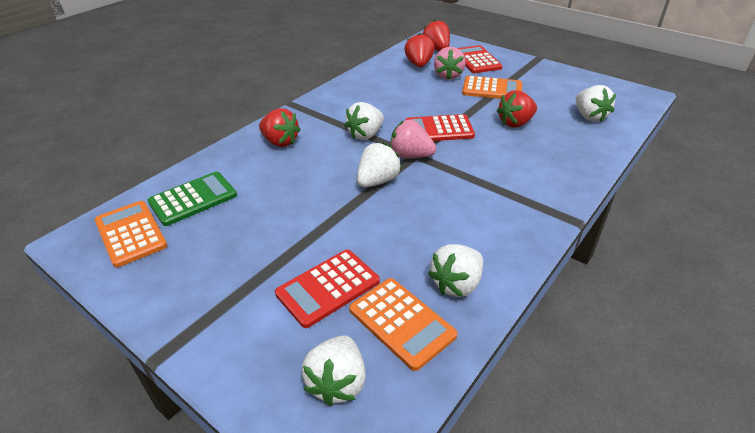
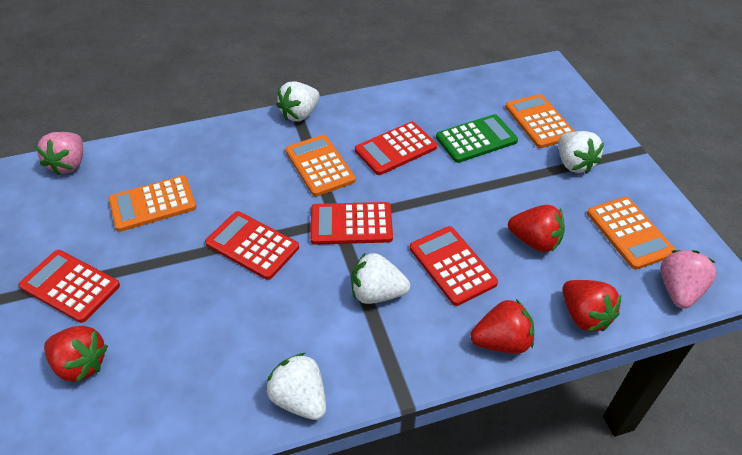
orange calculator: [95,201,167,268] [349,278,457,371] [462,76,522,99] = 3 -> [109,175,196,232] [285,135,356,196] [505,94,575,148] [587,197,676,270] = 4
red calculator: [275,250,380,328] [405,114,475,141] [457,45,502,73] = 3 -> [18,250,120,323] [205,211,299,280] [310,202,393,245] [355,122,437,175] [410,226,498,306] = 5
white strawberry: [302,335,366,406] [344,102,384,140] [357,142,402,187] [428,244,483,297] [576,85,616,122] = 5 -> [266,353,326,420] [277,81,320,121] [351,252,410,304] [558,131,604,174] = 4

